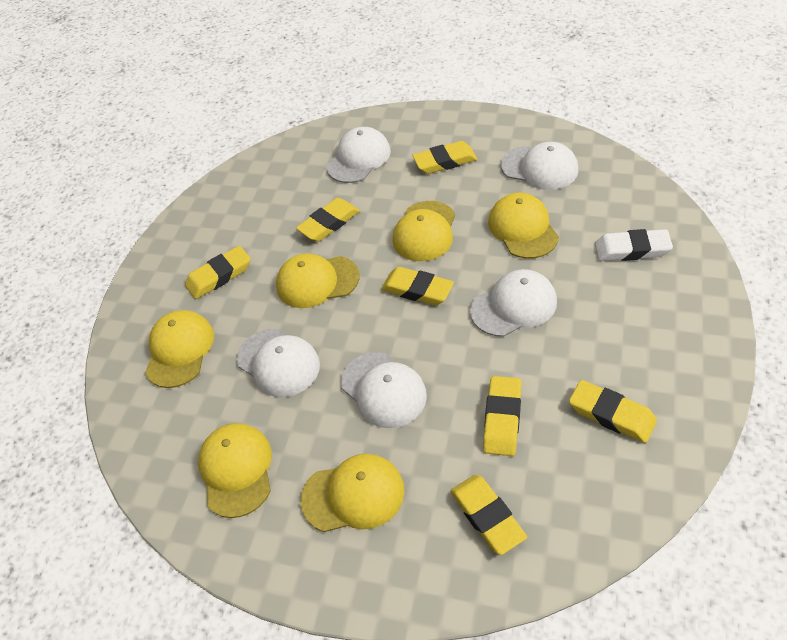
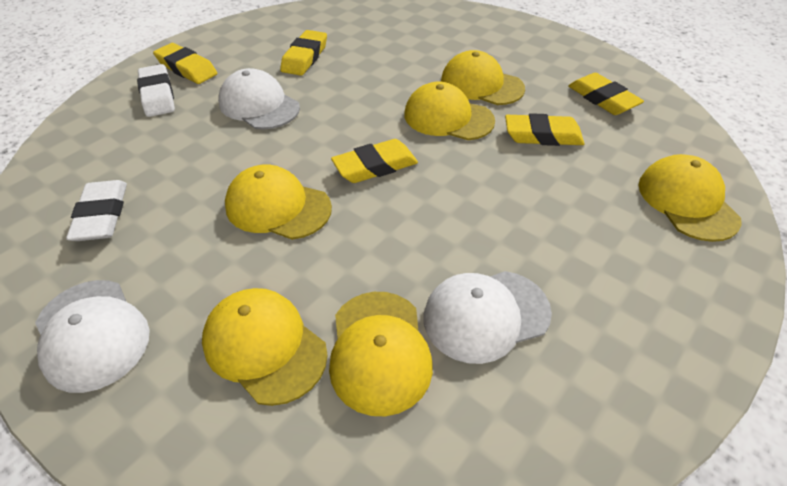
white cap: [237,329,320,397] [326,127,391,183] [341,352,427,428] [470,269,557,337] [501,142,578,190] = 5 -> [35,280,150,393] [218,68,300,129] [424,271,552,364] = 3
white eraser: [595,229,673,261] = 1 -> [66,180,127,241] [137,64,175,117] = 2
yellow eraser: [185,246,251,299] [296,198,360,241] [381,267,454,305] [412,141,477,174] [450,475,527,555] [483,376,522,456] [569,380,657,443] = 7 -> [153,43,217,84] [280,30,327,76] [331,139,418,183] [505,113,585,146] [568,73,644,115] = 5

